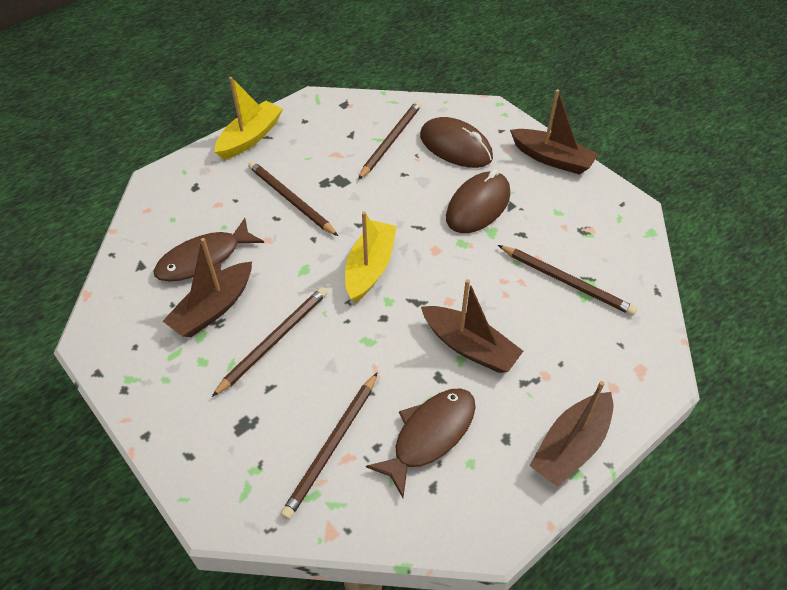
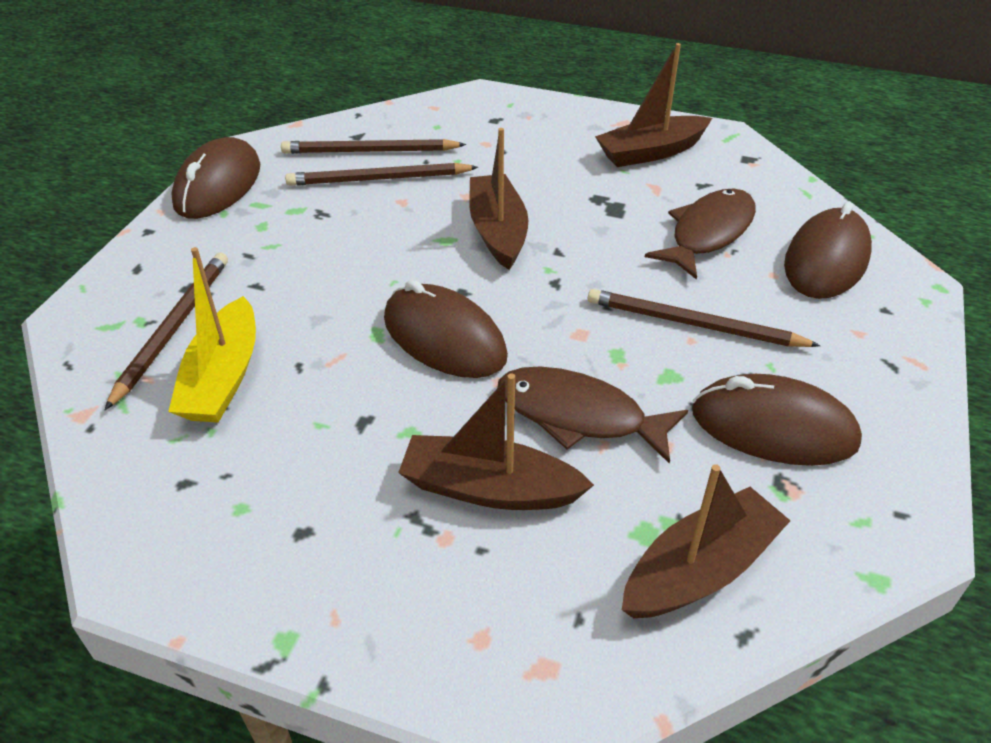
brown mouse: [420,117,493,168] [446,169,510,233] = 2 -> [171,137,260,219] [384,280,508,378] [692,374,862,466] [784,202,872,299] = 4
brown pencil: [212,287,328,397] [248,161,338,236] [281,373,377,520] [358,101,422,180] [498,245,637,316] = 5 -> [105,253,228,410] [281,139,466,154] [285,163,478,186] [588,289,820,347] = 4
yellow boat: [215,77,283,160] [345,211,397,302] = 2 -> [168,247,256,423] = 1

